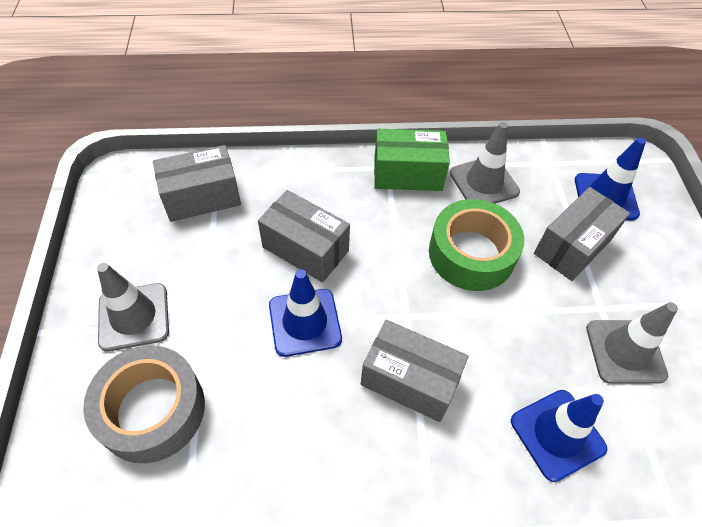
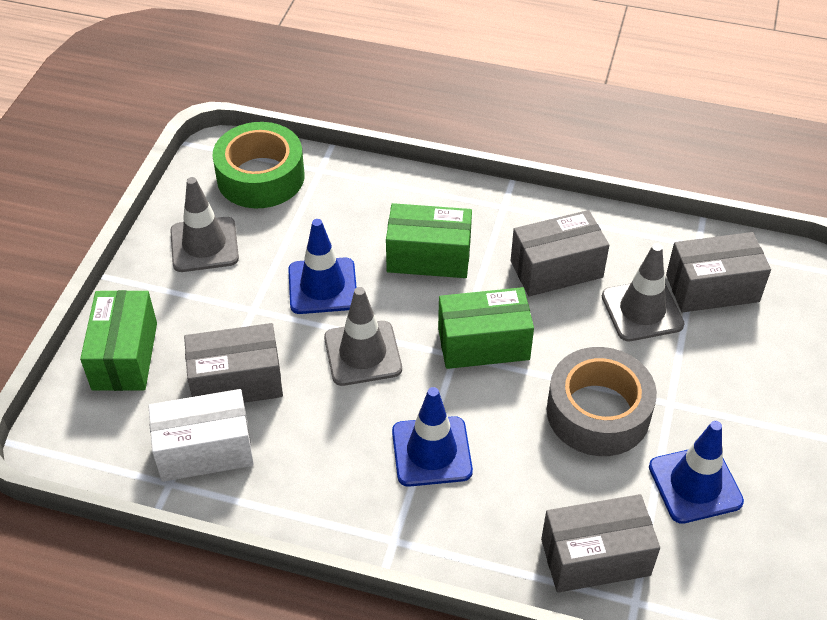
green box: [374,129,450,191] = 1 -> [80,290,157,391] [386,203,472,278] [438,287,534,369] = 3
white box: none = 0 -> [148,389,254,482] = 1

